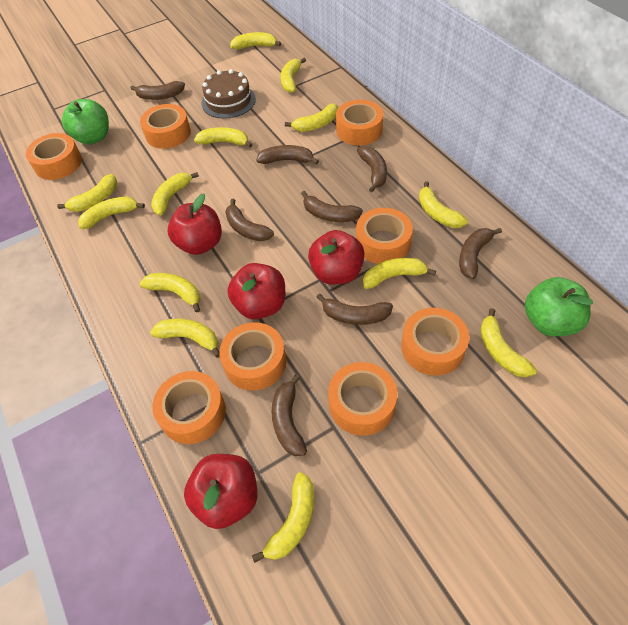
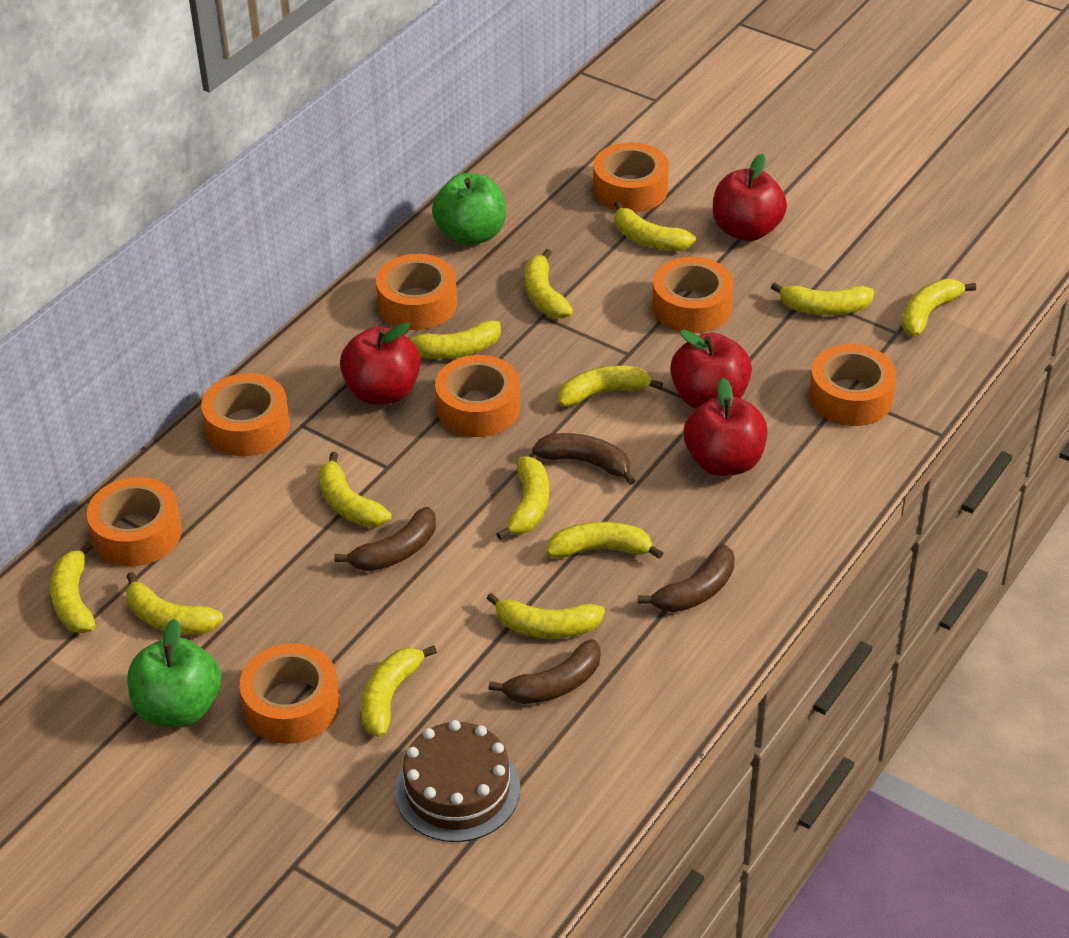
brown banana: [130,81,185,100] [225,199,274,241] [256,145,319,165] [272,374,307,456] [301,191,363,222] [316,294,393,325] [357,146,387,192] [459,228,502,279] = 8 -> [334,507,436,571] [488,639,601,704] [532,433,636,485] [638,544,735,612] = 4

